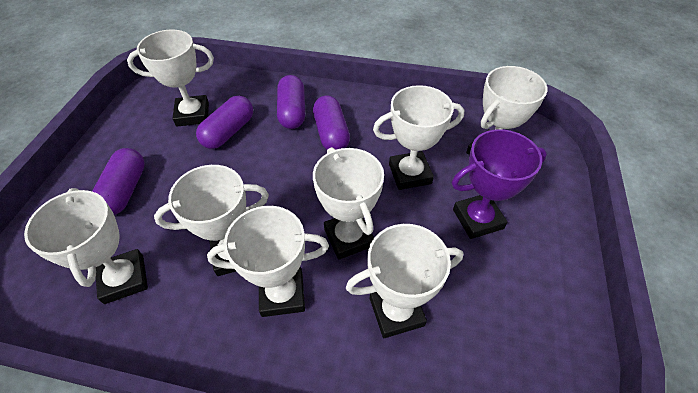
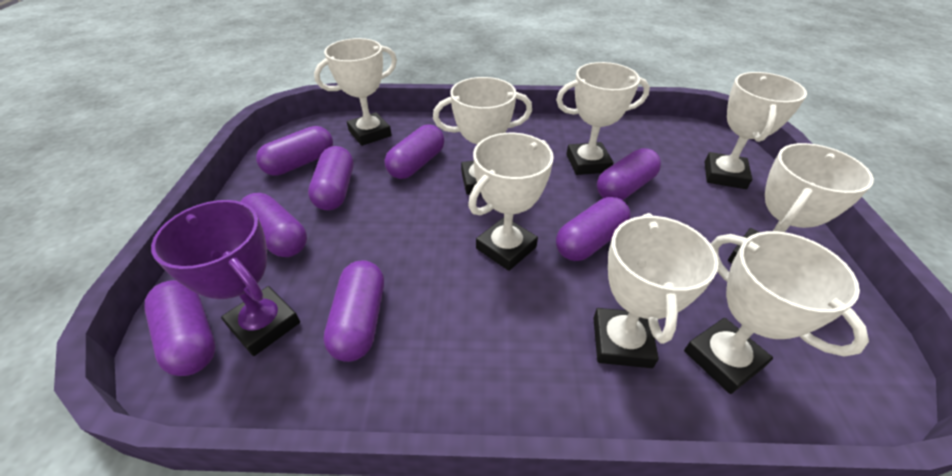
purple capsule: [92,148,145,215] [196,96,253,149] [277,75,305,129] [313,95,350,150] = 4 -> [144,280,216,376] [240,193,307,257] [256,126,333,176] [308,146,354,211] [324,260,384,362] [385,124,444,179] [556,197,631,261] [597,148,661,200] = 8

